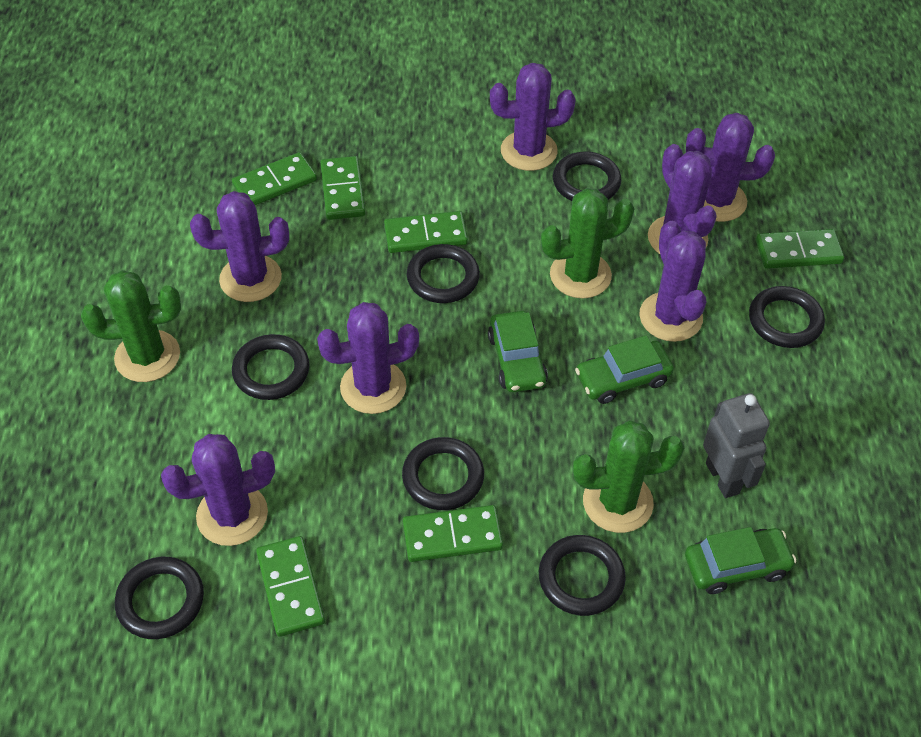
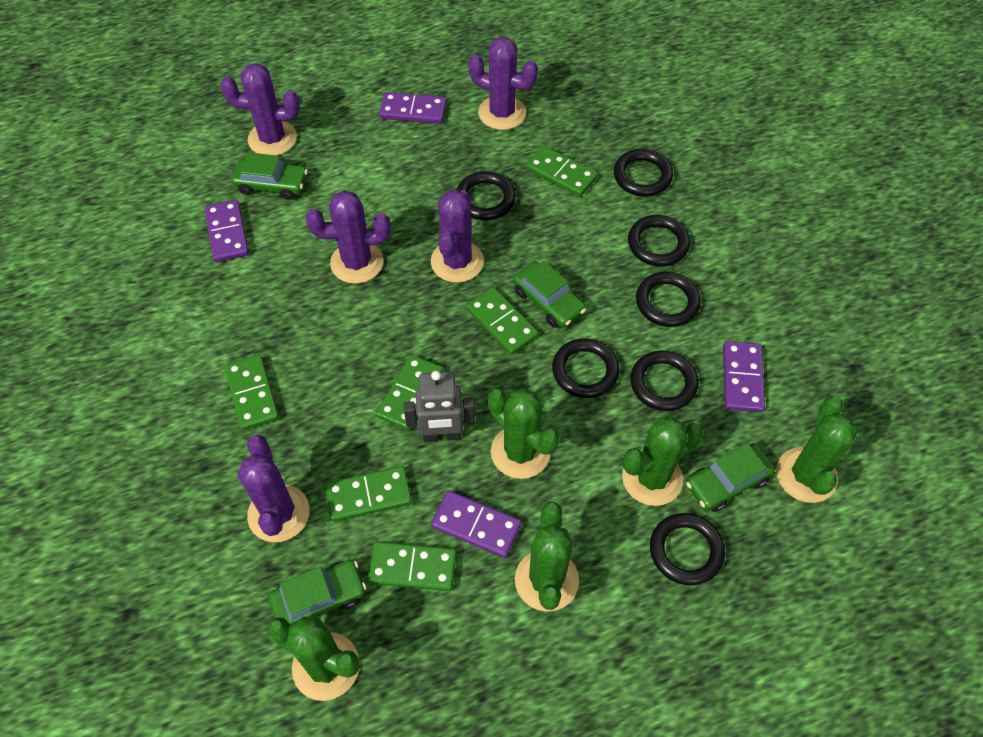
green cactus: [81,270,181,382] [541,188,635,299] [573,420,684,533] = 3 -> [268,617,360,701] [487,388,560,479] [515,502,579,612] [622,416,703,506] [776,396,858,503] = 5
green car: [488,311,548,392] [575,335,674,404] [685,527,796,594] = 3 -> [232,152,308,200] [268,560,366,625] [513,261,586,328] [686,443,775,512] = 4
purple cactus: [161,434,275,546] [190,191,289,302] [317,302,419,414] [490,63,576,171] [639,221,706,342] [648,144,717,254] [686,113,775,222] = 7 -> [220,63,300,155] [238,435,310,542] [306,191,391,284] [431,190,484,283] [468,37,538,130] = 5
purple domino: none = 0 -> [205,200,249,262] [379,92,446,124] [431,490,521,558] [723,341,765,412] = 4

